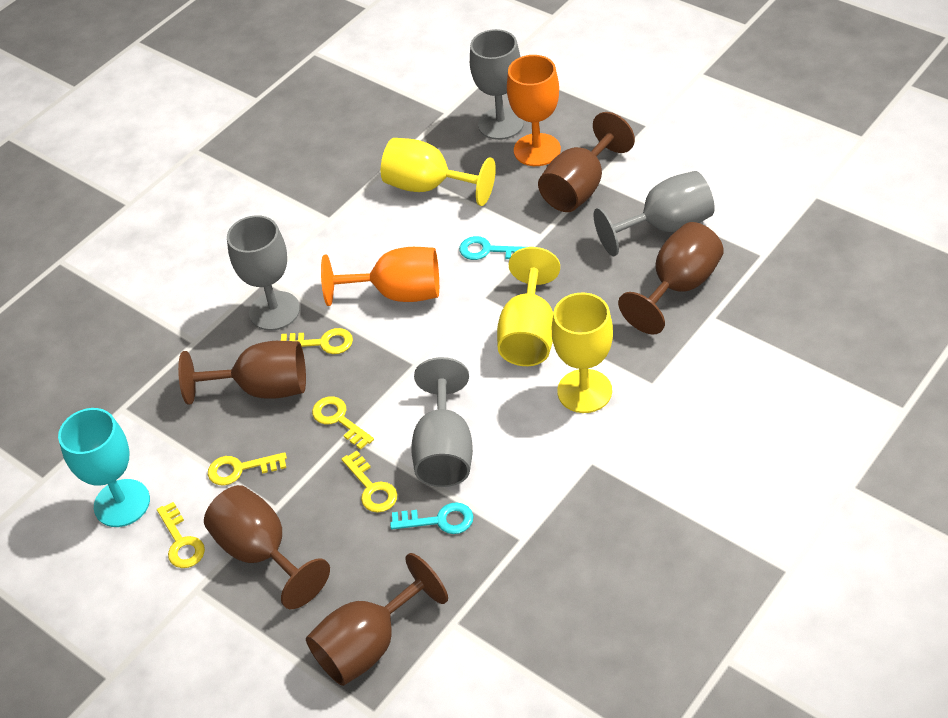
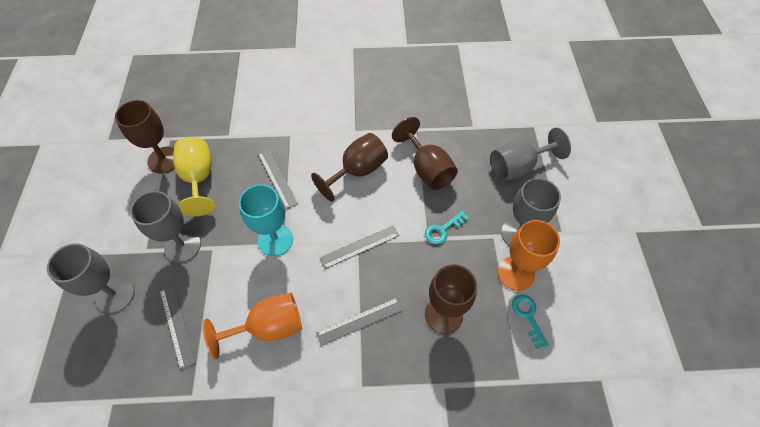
brown goblet: [178,341,306,405] [204,485,330,609] [306,553,448,686] [538,112,635,212] [618,222,724,334] = 5 -> [115,100,175,173] [311,133,388,202] [392,117,458,190] [425,264,477,334] = 4
grey ruler: none = 0 -> [160,284,195,370] [258,149,298,209] [316,298,403,346] [320,225,399,269] = 4
yellow goblet: [381,138,496,206] [497,247,560,366] [552,292,613,413] = 3 -> [173,137,215,217] = 1
yellow key: [157,502,205,568] [208,452,287,486] [281,328,353,354] [312,396,374,450] [342,451,397,512] = 5 -> none = 0

